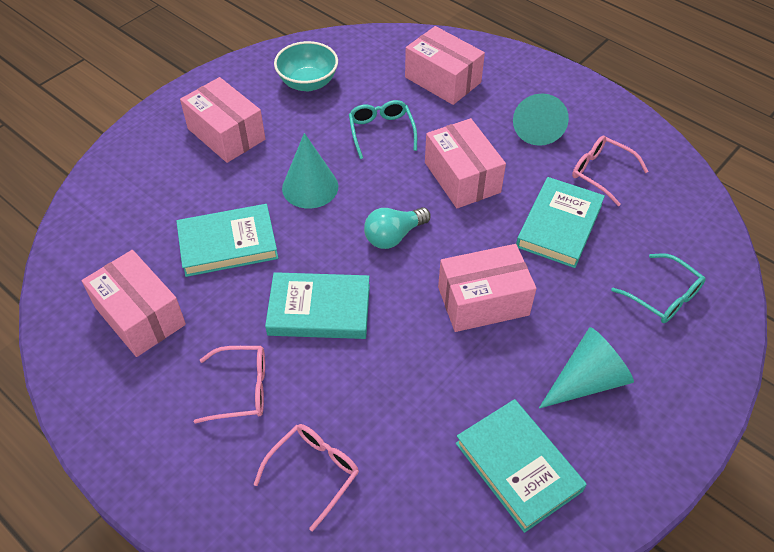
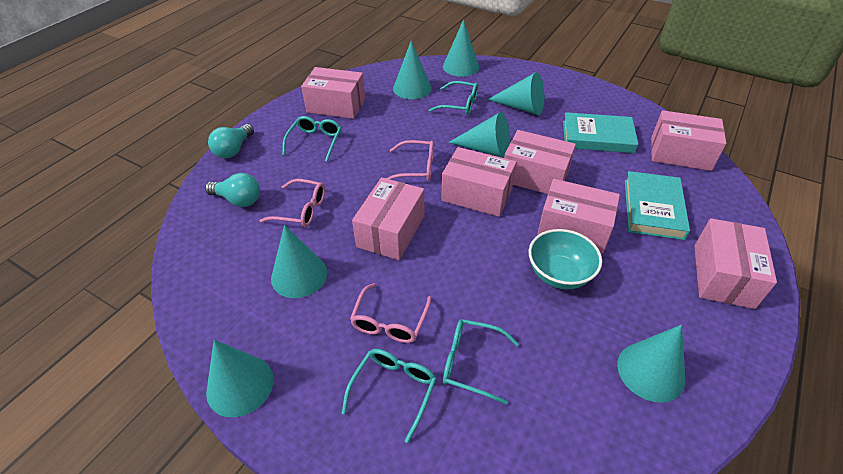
pink box: [82,250,186,357] [180,77,265,163] [405,26,485,105] [425,118,506,208] [438,244,537,332] = 5 -> [301,67,365,119] [352,177,424,260] [441,147,516,217] [504,130,576,194] [537,179,620,254] [651,110,726,171] [694,218,777,309] = 7
turquoise book: [176,204,278,277] [265,272,370,339] [456,399,587,533] [516,177,605,268] = 4 -> [563,112,638,153] [625,171,690,240] = 2
turquoise cone: [282,133,338,208] [513,93,569,146] [539,327,634,408] = 3 -> [206,340,274,418] [271,225,327,298] [393,41,432,99] [443,20,479,77] [448,112,510,158] [487,72,544,115] [617,325,685,403] = 7
turquoise glasses: [349,100,417,159] [611,253,706,323] = 2 -> [282,116,341,162] [342,349,437,443] [429,81,478,115] [443,319,519,405] = 4
turquoise light bulb: [364,207,431,249] = 1 -> [205,173,260,207] [208,124,254,158] = 2

